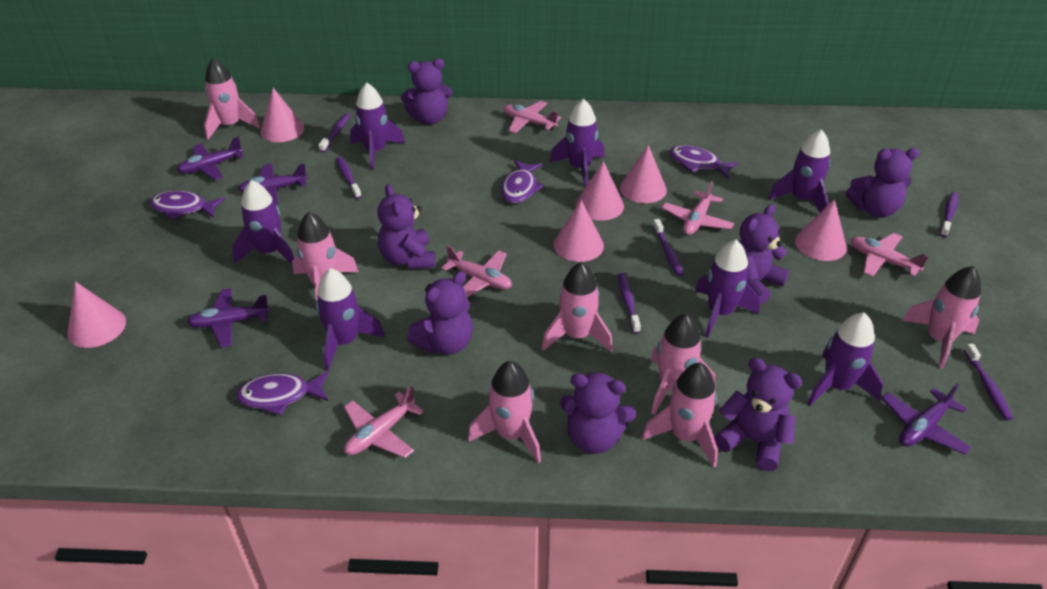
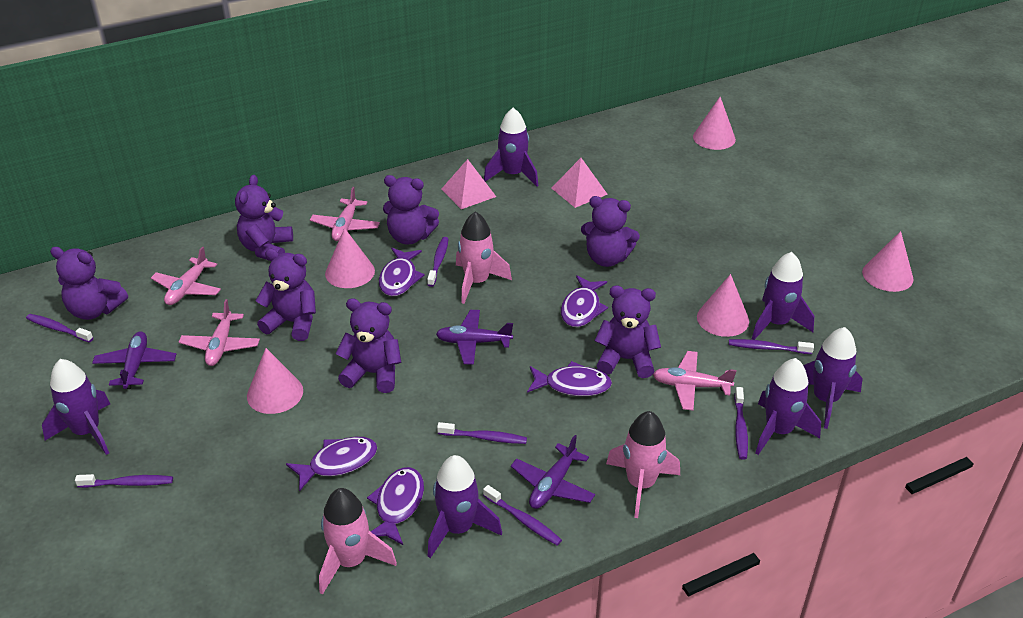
pink cone: [67,281,126,348] [260,88,304,142] [553,200,604,262] [576,161,624,221] [620,145,667,203] [795,199,847,261] = 6 -> [247,348,303,414] [325,228,375,288] [693,97,736,150] [697,274,749,337] [862,231,914,292] = 5
pink plane: [344,386,424,458] [441,245,512,297] [503,101,561,134] [662,181,734,235] [851,233,929,277] = 5 -> [151,246,221,305] [179,299,260,366] [310,187,380,241] [653,351,737,411] = 4
pink pyramid: none = 0 -> [441,159,496,209] [552,158,608,208] = 2
pink rocket: [204,58,260,140] [292,212,359,301] [468,361,541,463] [542,262,613,352] [642,363,718,468] [650,314,716,415] [902,266,981,369] = 7 -> [319,488,397,595] [456,211,512,304] [606,411,680,518] = 3
purple fish: [149,191,225,220] [236,371,328,415] [501,160,544,203] [669,145,739,178] = 4 -> [286,437,377,492] [367,467,424,545] [379,248,425,296] [527,361,612,396] [561,275,608,327] = 5
purple plane: [177,137,244,180] [187,288,270,347] [238,164,308,205] [881,383,972,454] = 4 -> [92,331,176,389] [436,310,513,365] [511,435,595,509] = 3
purple rocket: [232,180,294,265] [316,268,385,371] [350,83,405,170] [550,98,605,188] [695,240,760,338] [768,129,831,212] [807,312,883,406] = 7 -> [42,359,110,455] [428,455,502,558] [484,108,538,187] [752,252,814,340] [755,358,821,455] [803,327,863,429] = 6
purple toothbrush: [319,113,350,152] [336,157,362,199] [618,273,641,334] [653,219,684,276] [940,192,958,237] [964,344,1013,420] = 6 -> [26,314,93,342] [75,474,173,488] [427,237,449,287] [437,422,527,444] [483,485,562,546] [729,339,814,354] [734,387,748,460] = 7

